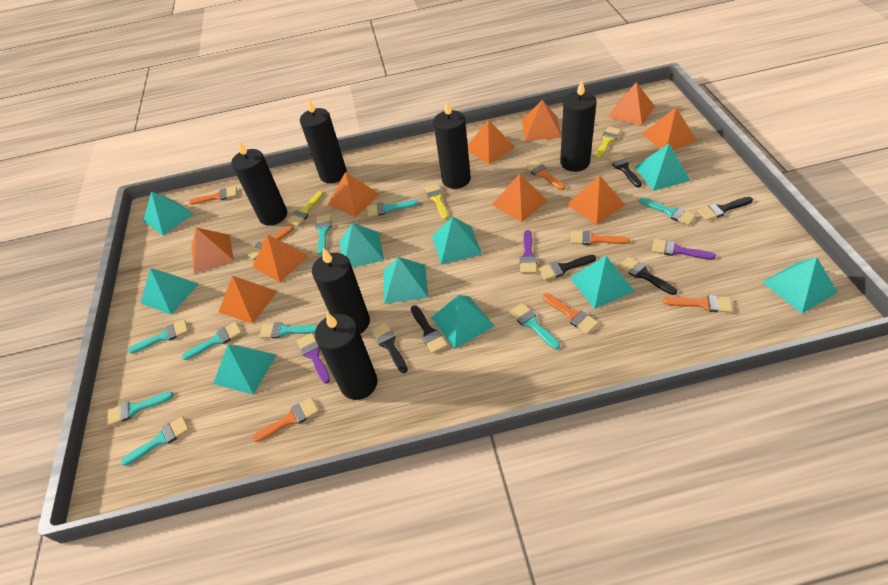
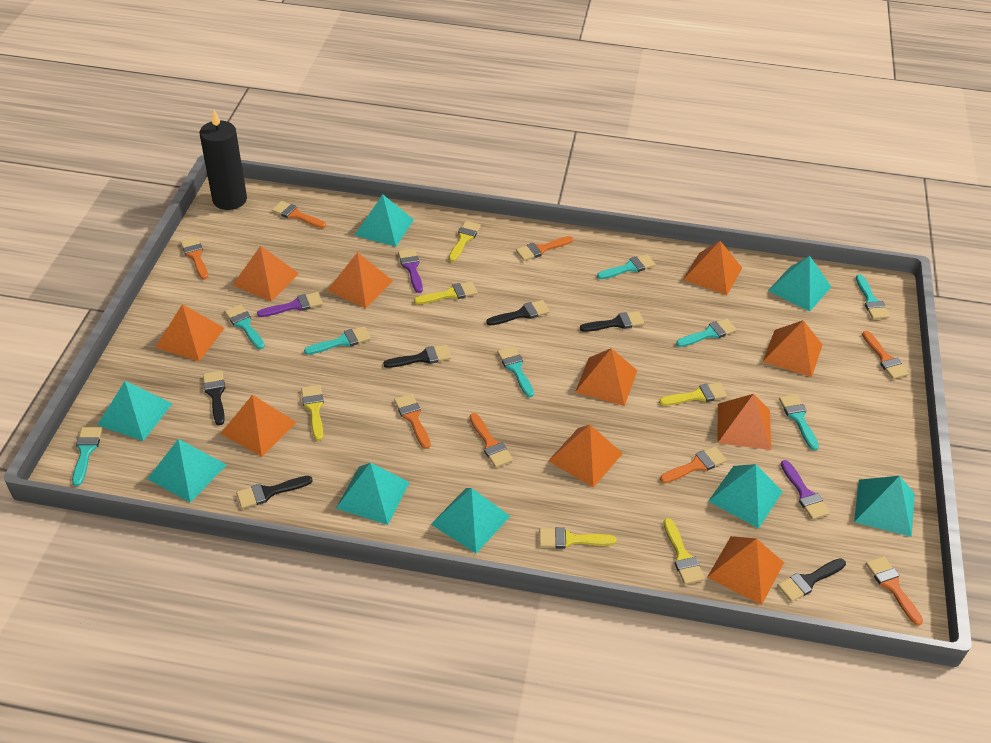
black candle: [231,140,287,226] [300,98,347,183] [312,248,370,334] [315,312,377,400] [433,100,471,189] [560,80,597,172] = 6 -> [200,110,247,210] = 1
orange brush: [189,187,237,205] [245,226,293,260] [252,397,319,442] [524,160,565,190] [543,293,599,334] [571,231,630,245] [663,295,733,313] = 7 -> [180,237,208,279] [272,201,326,228] [394,394,431,449] [470,413,513,468] [516,236,573,261] [660,446,727,483] [862,331,909,379] [866,556,923,626] = 8
turquoise brush: [107,391,174,426] [121,416,189,466] [128,320,189,353] [182,322,242,360] [259,322,318,339] [315,215,332,255] [367,200,418,217] [509,303,560,349] [639,197,696,225] = 9 -> [72,426,102,486] [225,304,265,349] [304,326,371,355] [497,346,534,397] [597,254,656,279] [676,318,737,347] [779,395,819,450] [856,274,890,319] = 8
turquoise pyramid: [141,268,198,315] [143,191,194,235] [213,345,277,395] [340,223,384,268] [383,257,428,304] [431,295,494,349] [432,217,482,265] [570,256,634,309] [635,144,691,191] [763,257,838,314] = 10 -> [97,381,173,441] [147,439,227,503] [336,463,410,525] [354,194,414,247] [431,488,510,553] [708,464,783,528] [768,256,831,312] [854,476,915,537] = 8
yellow brush: [287,191,323,226] [425,183,449,220] [595,127,621,159] = 3 -> [301,385,324,441] [414,281,478,304] [449,221,481,262] [539,527,617,549] [659,382,727,406] [663,518,705,584] = 6

